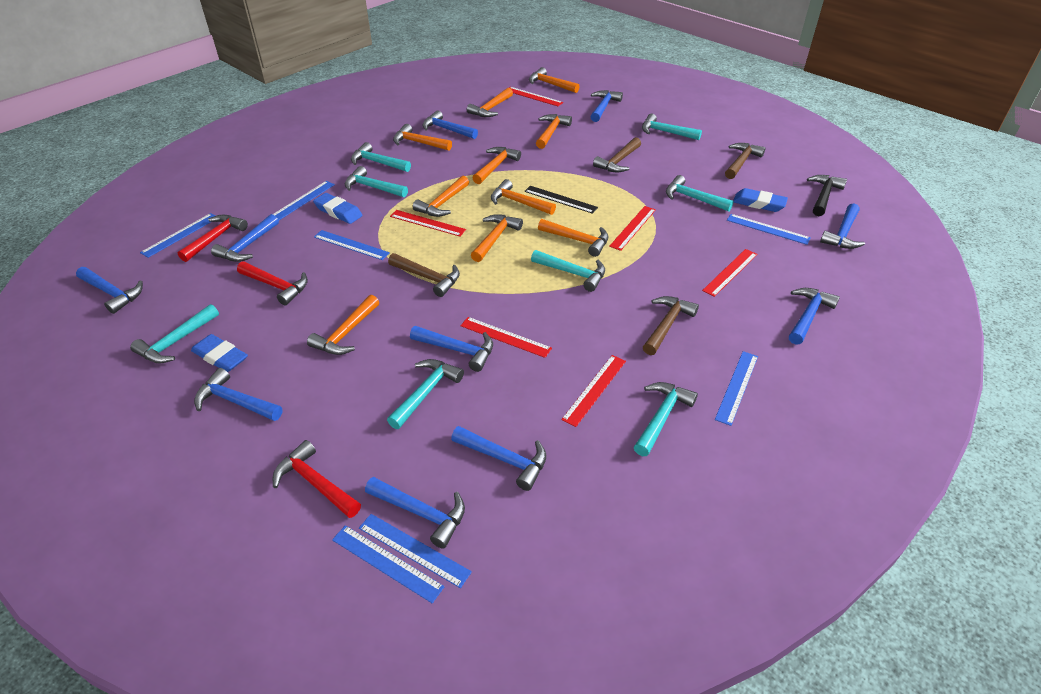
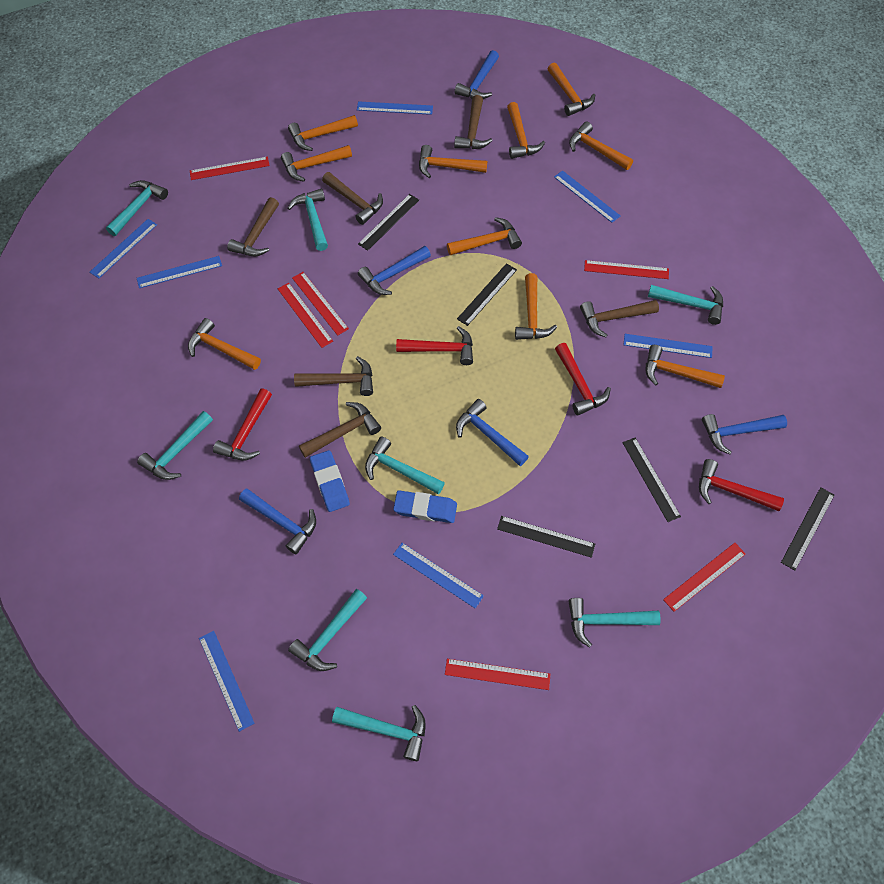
black hammer: [807,175,847,216] = 1 -> none = 0
black ruler: [524,186,598,214] = 1 -> [358,194,419,251] [457,263,517,326] [497,516,595,558] [622,438,681,522] [781,487,834,571] = 5
blue eraser: [191,334,248,372] [313,193,363,224] [733,188,788,212] = 3 -> [310,450,350,512] [393,490,457,523] = 2
blue hammer: [76,267,143,314] [194,368,282,421] [211,214,279,262] [365,477,465,549] [410,326,493,372] [423,110,478,139] [451,426,546,491] [591,90,623,122] [789,288,840,345] [820,203,865,249] = 10 -> [239,488,316,554] [358,246,431,295] [455,50,499,99] [456,399,529,466] [702,414,787,454] = 5
brown hammer: [388,253,460,297] [593,137,641,172] [643,296,699,355] [725,143,765,179] = 4 -> [227,197,279,256] [294,356,373,396] [299,402,381,458] [322,172,383,225] [454,95,493,149] [580,300,659,337] = 6
red hammer: [177,215,248,262] [237,262,308,305] [273,440,361,518] = 3 -> [213,388,272,460] [396,326,473,365] [555,343,611,416] [699,459,784,511] = 4

